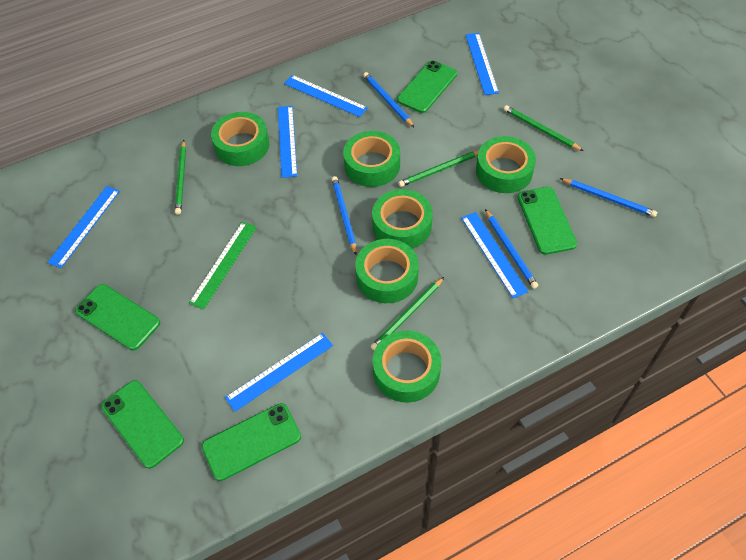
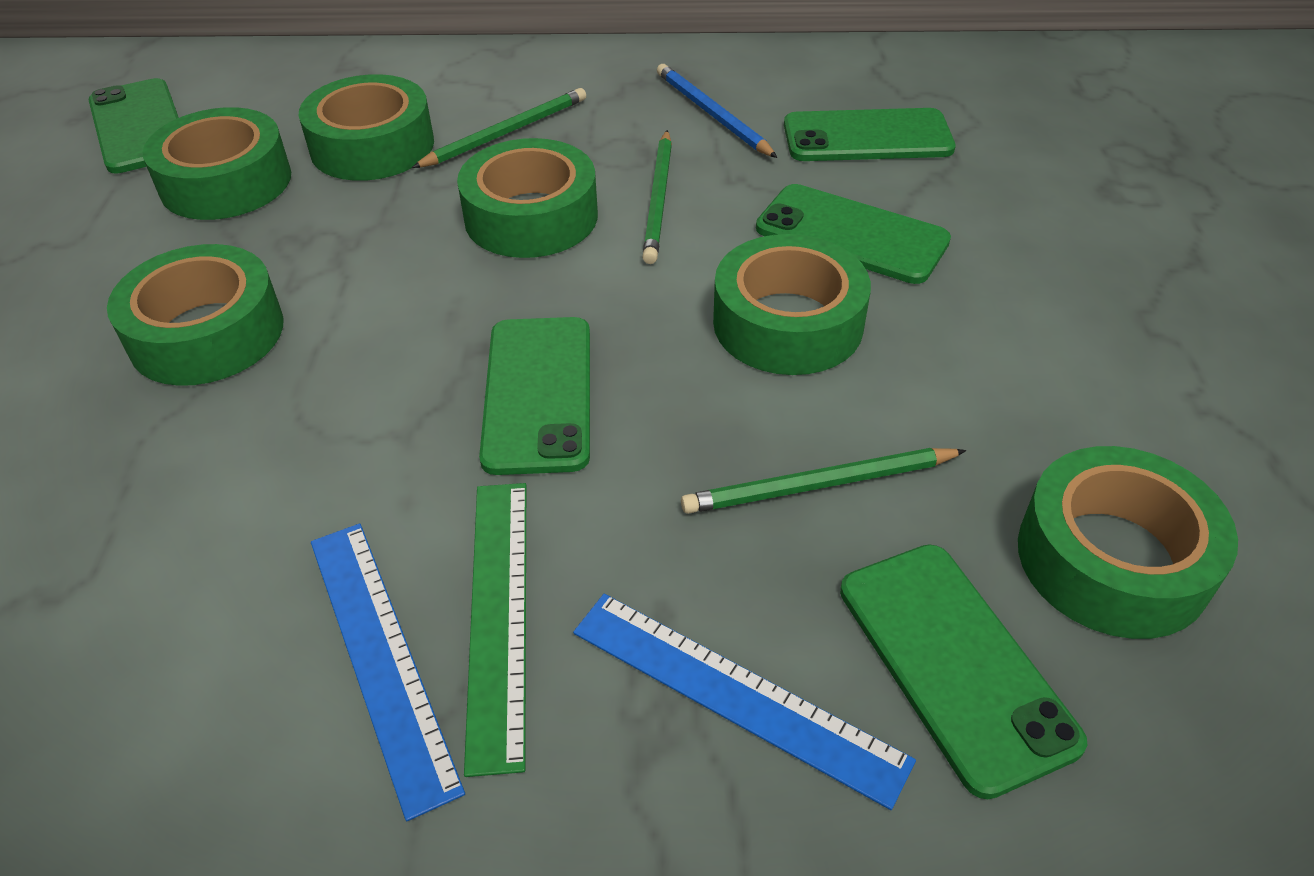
blue pencil: [332,176,357,255] [363,72,414,127] [485,209,538,289] [560,178,657,217] = 4 -> [657,64,778,158] = 1
blue ruler: [47,186,120,268] [225,333,333,412] [278,106,297,178] [284,75,368,117] [461,212,528,298] [466,33,499,95] = 6 -> [311,523,465,821] [573,594,916,810] = 2
green pencil: [175,140,186,215] [371,277,444,351] [398,150,479,187] [504,105,583,151] = 4 -> [412,88,586,168] [642,130,672,264] [681,448,967,514] = 3

